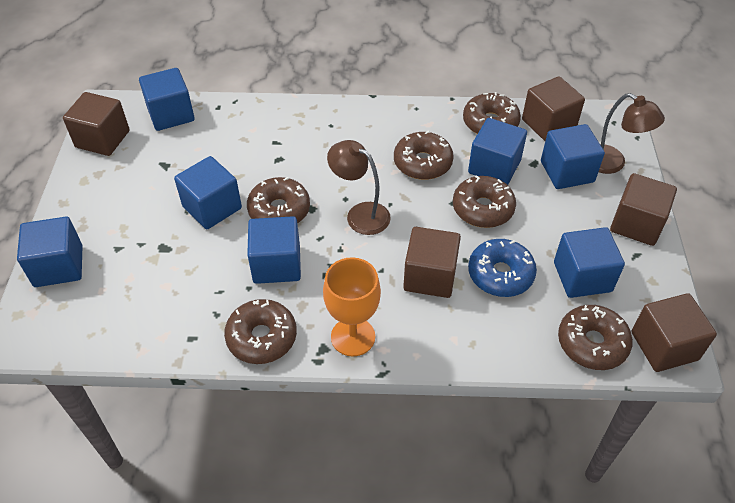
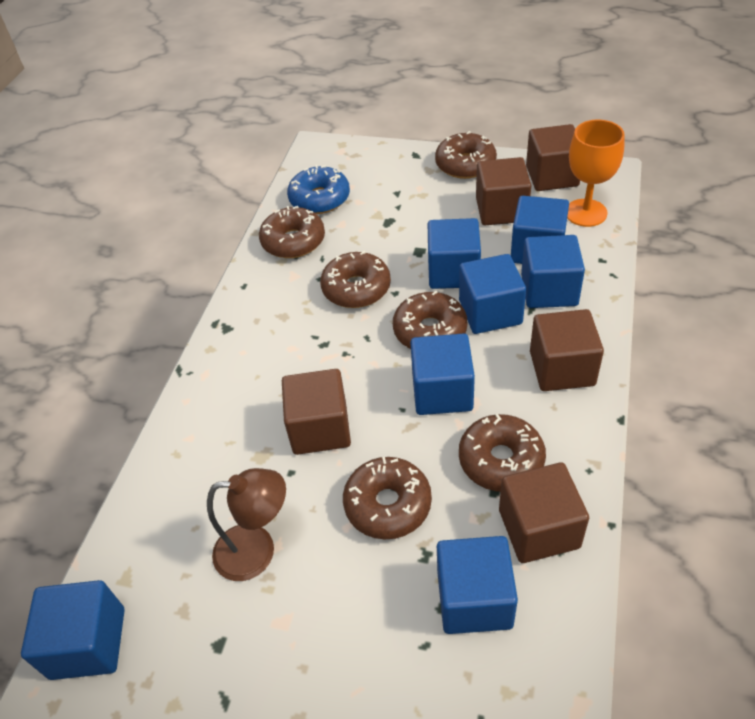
brown lamp: [327,140,391,235] [599,93,665,174] = 2 -> [207,468,286,581] = 1

